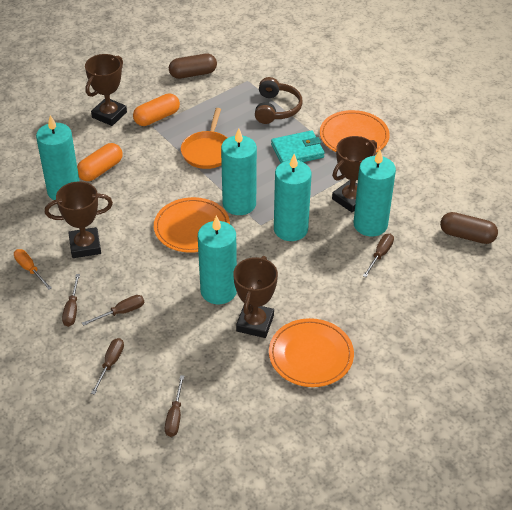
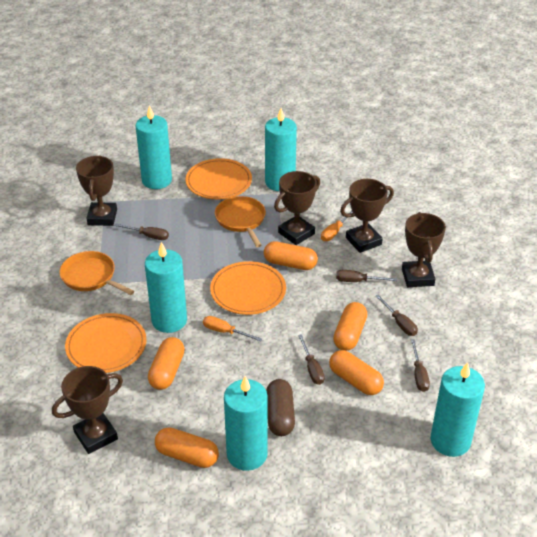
brown capsule: [169,53,217,79] [440,212,498,244] = 2 -> [266,379,295,436] = 1
brown headphones: [255,77,303,124] = 1 -> none = 0
brown trophy: [45,181,113,258] [85,54,127,126] [233,256,278,338] [332,136,377,213] = 4 -> [52,366,123,454] [76,155,117,226] [274,171,320,245] [340,179,394,253] [402,212,446,287] = 5
orange capsule: [77,143,123,181] [133,93,180,126] = 2 -> [148,337,185,390] [155,427,219,468] [264,241,318,270] [329,350,384,395] [333,302,367,351] = 5
orange pan: [181,108,227,169] = 1 -> [60,251,134,295] [215,196,266,247] = 2
orange screwdriver: [14,249,52,290] = 1 -> [203,316,262,341] [321,210,353,241] = 2
turquoise wallet: [271,130,325,163] = 1 -> none = 0

